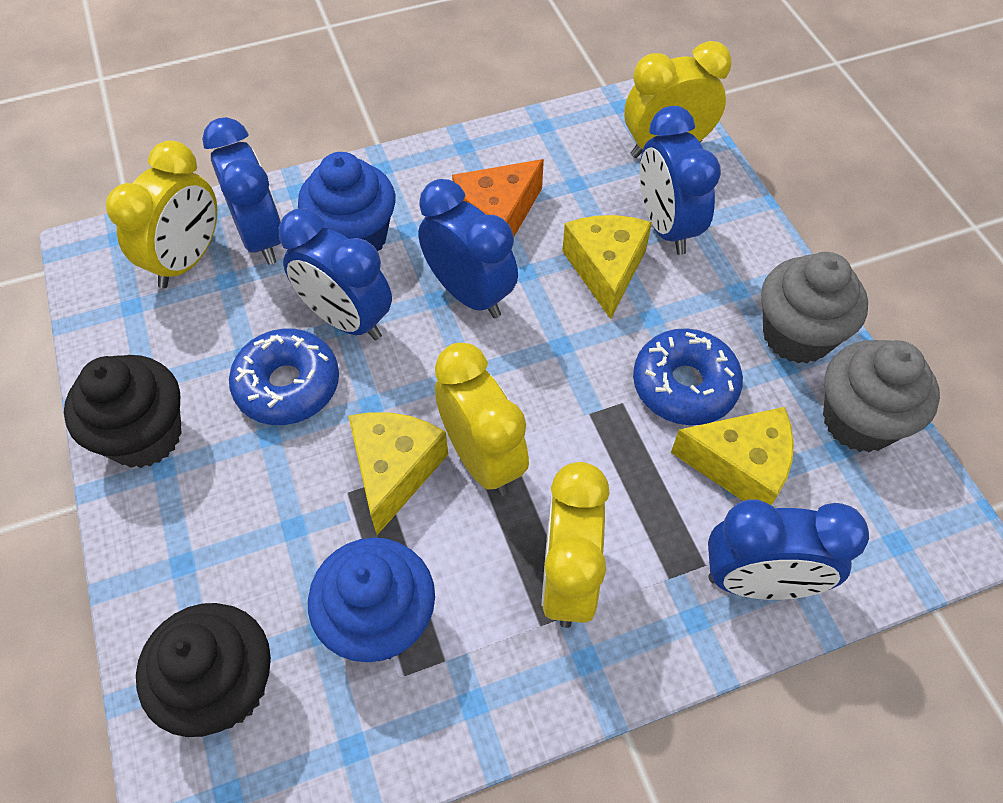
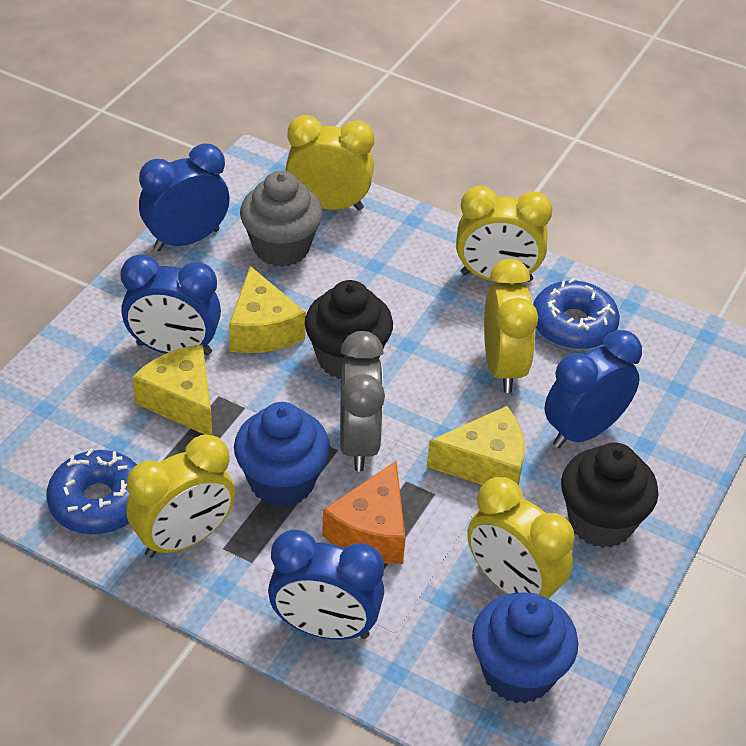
blue clock: [202,117,281,265] [279,208,392,340] [418,179,518,318] [640,106,721,255] [708,500,869,600] = 5 -> [121,254,221,355] [139,144,230,251] [268,530,384,640] [544,330,642,448] = 4
grey clock: none = 0 -> [340,331,385,471] = 1
grey cupcake: [761,252,868,363] [823,340,940,452] = 2 -> [240,171,323,267] = 1
yellow clock: [106,140,217,288] [435,343,529,496] [542,462,610,628] [624,41,732,158] = 4 -> [126,434,235,558] [286,115,374,210] [456,186,552,282] [467,477,575,599] [484,259,538,393] = 5

